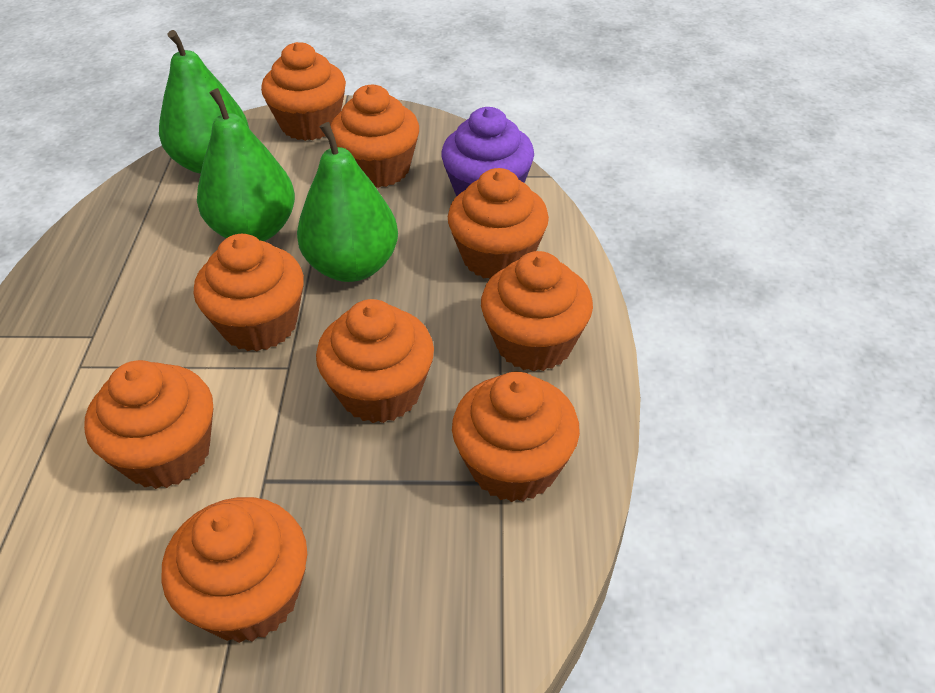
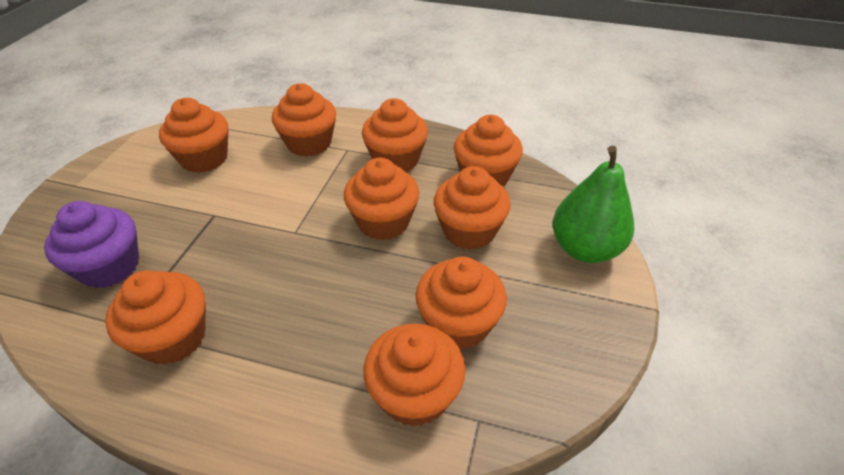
green pear: [159,30,249,174] [197,88,295,241] [297,122,398,282] = 3 -> [553,146,634,263] = 1

